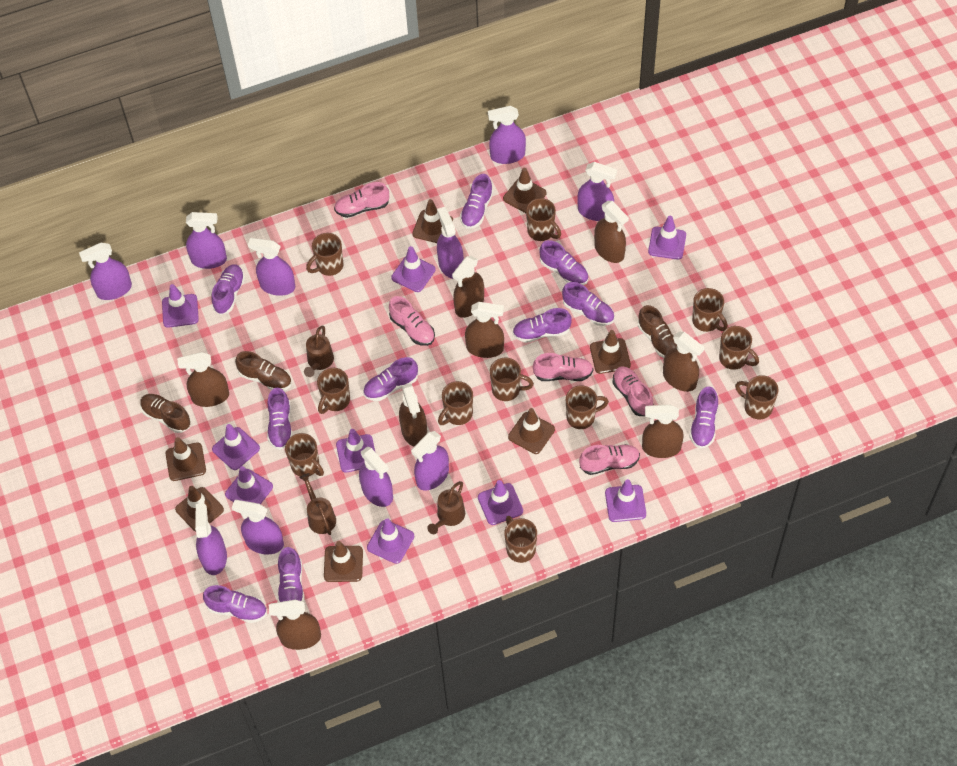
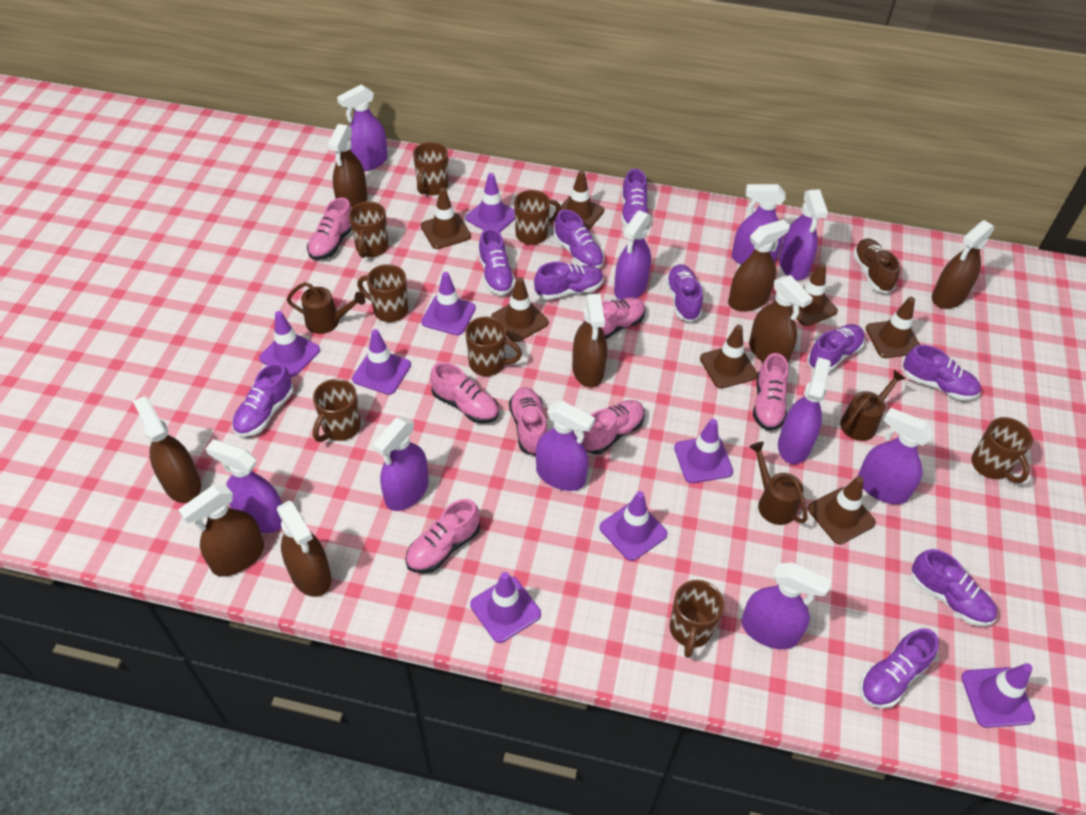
brown mug: [285,433,324,476] [306,233,344,276] [317,368,350,414] [438,381,473,425] [490,357,534,401] [504,516,537,563] [526,198,561,241] [566,385,609,429] [692,288,728,332] [719,326,759,370] [735,375,779,419] = 11 -> [313,379,361,442] [349,201,388,258] [357,264,408,322] [413,142,448,195] [465,317,522,376] [514,190,561,245] [670,580,724,658] [971,417,1033,483] = 8
brown shoe: [140,394,191,433] [235,351,292,391] [638,305,677,358] = 3 -> [853,239,900,293] = 1
pink shoe: [334,182,389,218] [389,296,435,346] [533,353,593,381] [579,444,640,475] [612,366,653,416] = 5 -> [307,198,352,260] [405,499,480,573] [430,362,499,423] [509,387,548,456] [582,400,645,454] [583,297,645,339] [753,353,789,431] = 7
purple traffic cone: [162,284,199,328] [212,424,260,470] [225,466,273,504] [336,429,375,473] [367,518,415,564] [391,246,436,292] [478,480,523,525] [605,479,646,522] [648,215,686,260] = 9 -> [259,311,320,377] [352,329,411,395] [421,272,476,335] [466,173,515,233] [470,572,541,643] [600,491,668,561] [674,419,733,483] [961,663,1035,728] = 8

